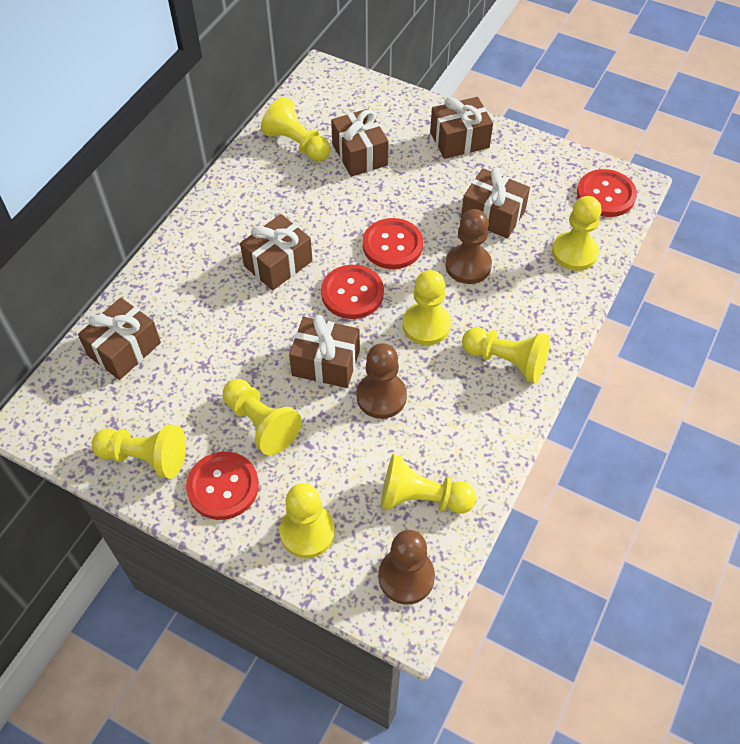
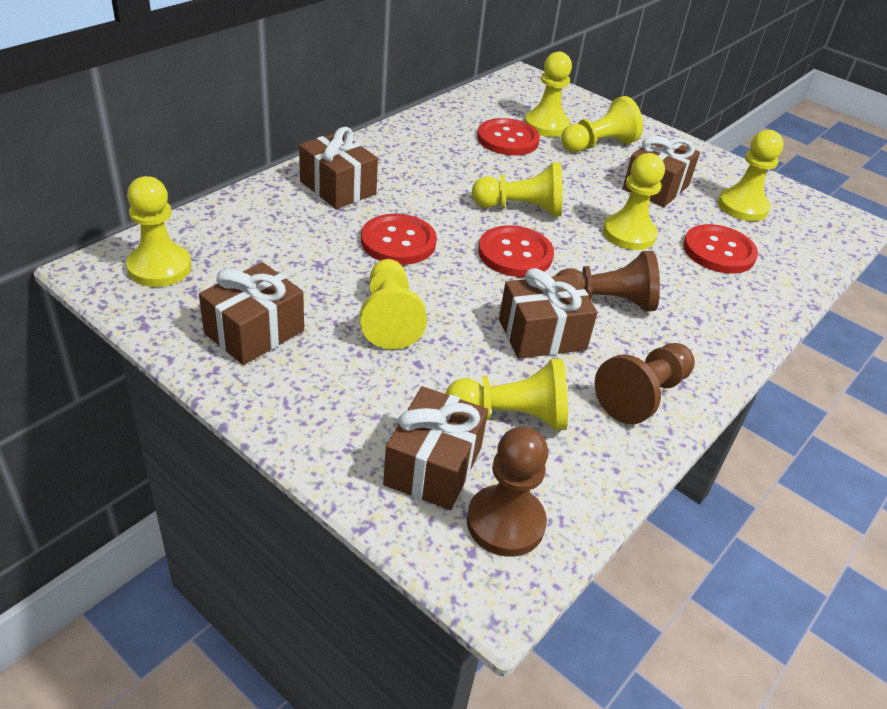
brown gift: [78,298,161,380] [240,214,313,290] [289,315,360,388] [331,108,389,177] [430,97,493,159] [461,167,530,239] = 6 -> [199,262,304,365] [299,127,378,209] [383,386,488,510] [499,268,598,359] [622,135,700,207] = 5

